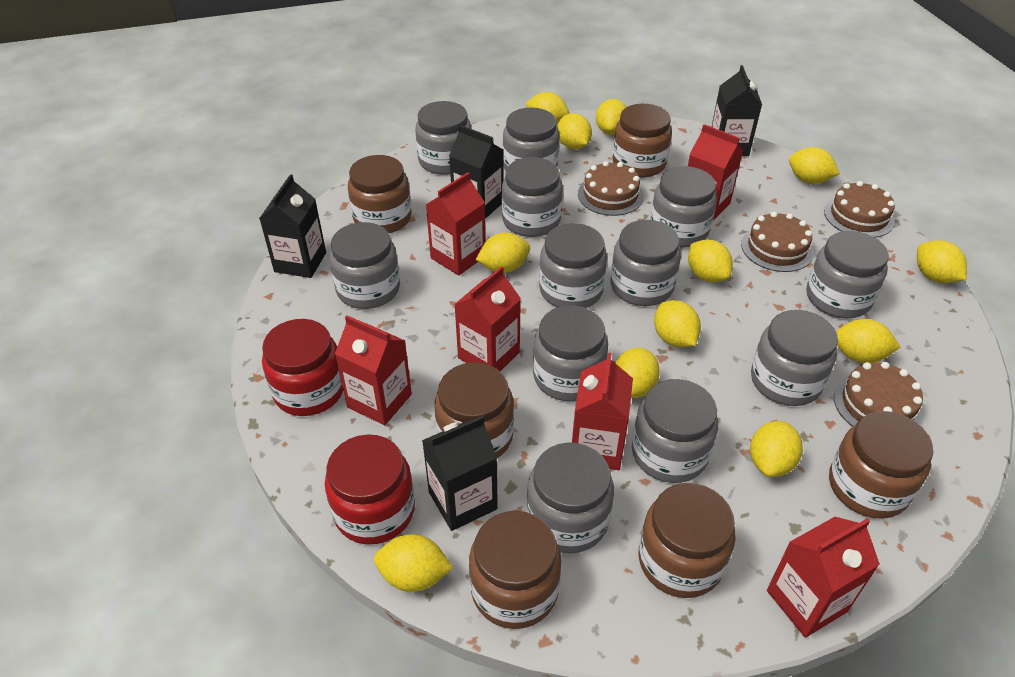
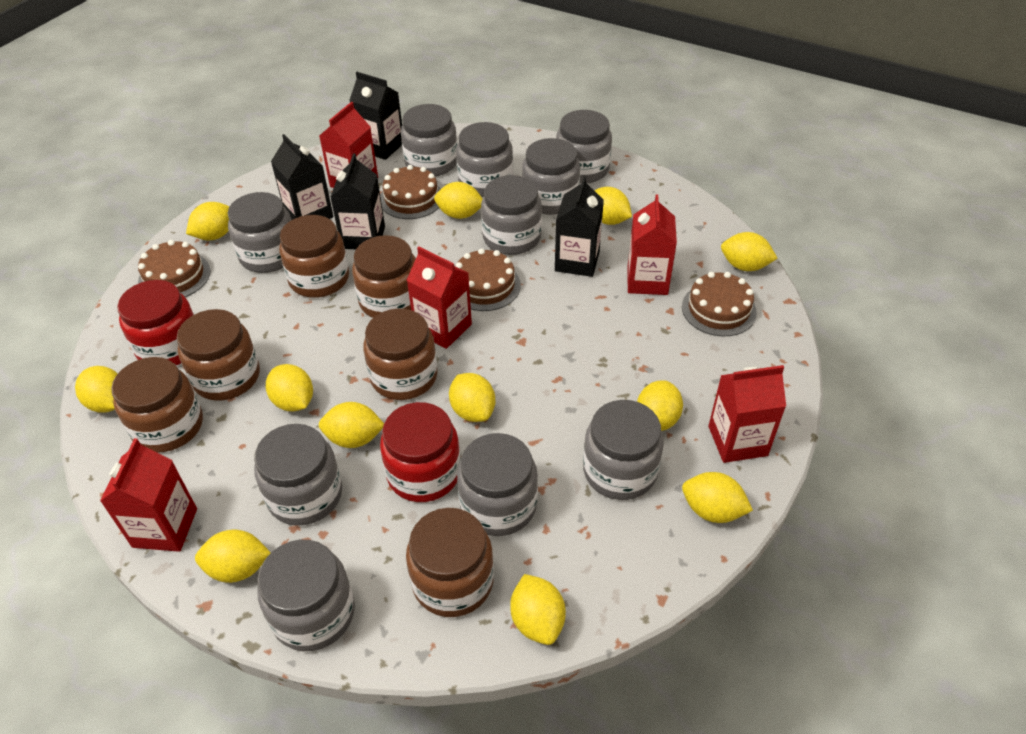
grey jar: [329,222,400,309] [415,101,471,175] [502,157,563,237] [503,107,559,171] [526,442,614,553] [533,305,608,401] [539,223,607,308] [611,220,681,306] [632,379,718,483] [650,166,717,247] [751,310,838,406] [806,231,889,318] = 12 -> [228,192,291,273] [254,424,342,526] [257,540,355,651] [401,104,457,177] [456,122,513,197] [457,433,538,536] [481,175,542,255] [522,138,580,215] [556,110,612,184] [583,400,664,500] = 10
red carton: [335,315,412,425] [426,172,486,276] [454,266,521,371] [572,353,633,470] [688,124,743,221] [767,517,880,638] = 6 -> [100,438,197,552] [319,102,378,188] [407,246,472,349] [627,194,677,295] [708,365,786,463] = 5

